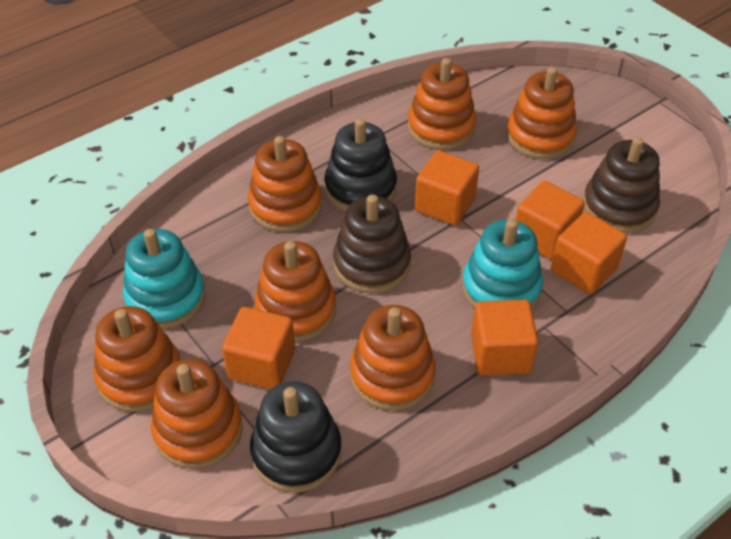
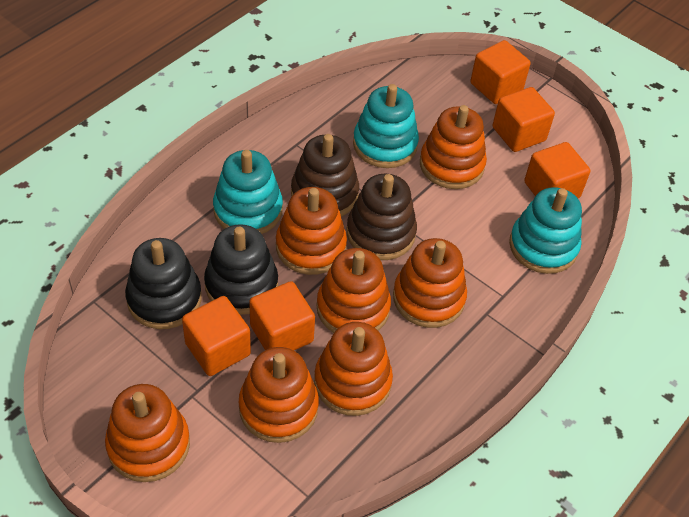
turquoise stacking toy: [123,229,206,329] [462,219,543,309] = 2 -> [213,150,283,234] [353,84,419,168] [509,187,582,274] = 3

